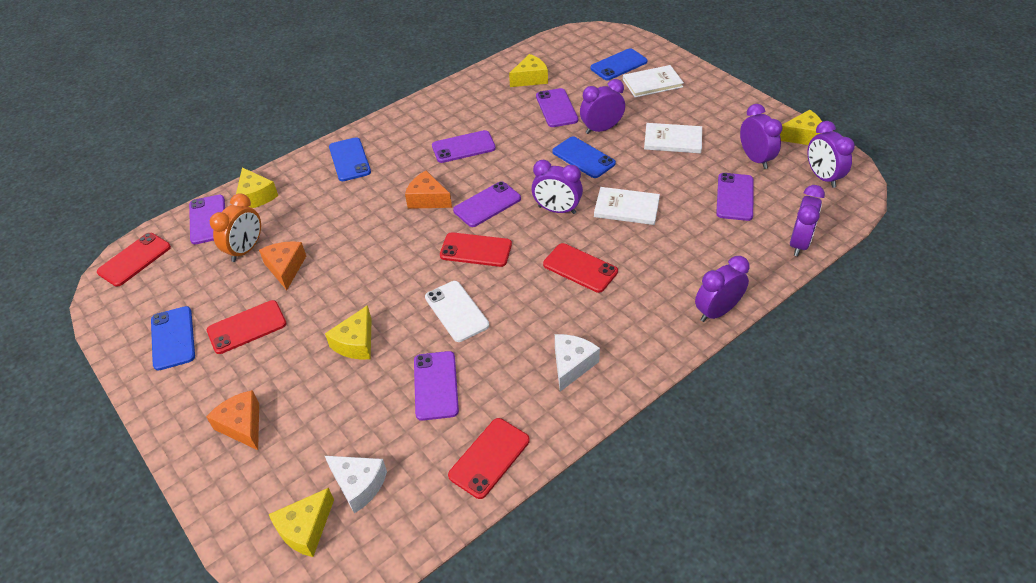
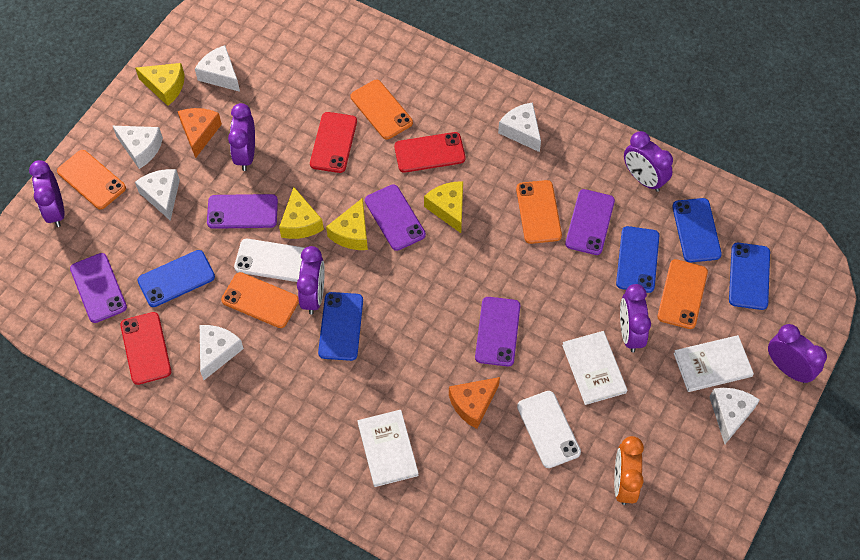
blue phone: [151,306,195,371] [329,137,371,181] [552,137,616,178] [590,48,647,80] = 4 -> [137,250,215,307] [318,292,363,361] [616,226,659,293] [672,198,722,262] [729,243,770,310] = 5
orange cheese: [206,390,259,450] [259,241,306,290] [405,171,452,209] = 3 -> [178,108,222,158] [449,377,500,429] = 2
orange phone: none = 0 -> [57,150,126,210] [221,272,299,328] [351,80,413,140] [516,180,562,244] [657,259,708,329] = 5
purple phone: [189,195,225,244] [414,351,459,421] [432,130,496,163] [453,181,521,227] [536,88,578,127] [716,173,754,221] = 6 -> [70,253,127,323] [207,194,278,229] [365,185,426,251] [475,297,520,367] [565,189,615,255] = 5
red phone: [97,233,171,287] [207,300,287,354] [440,232,512,267] [448,418,530,499] [543,243,618,293] = 5 -> [120,312,171,385] [310,112,357,173] [394,132,466,173] = 3
white cheese: [325,456,387,514] [555,334,600,392] = 2 -> [113,126,163,169] [135,169,180,221] [195,45,240,92] [200,325,244,380] [498,102,541,152] [710,388,760,444] = 6
white phone: [425,281,489,342] = 1 -> [234,239,305,282] [517,391,581,468] = 2
yellow cheese: [236,167,278,208] [269,488,334,557] [325,305,372,360] [509,54,548,87] [780,110,822,145] = 5 -> [135,63,185,106] [279,187,324,239] [326,198,368,250] [424,181,463,233] = 4

